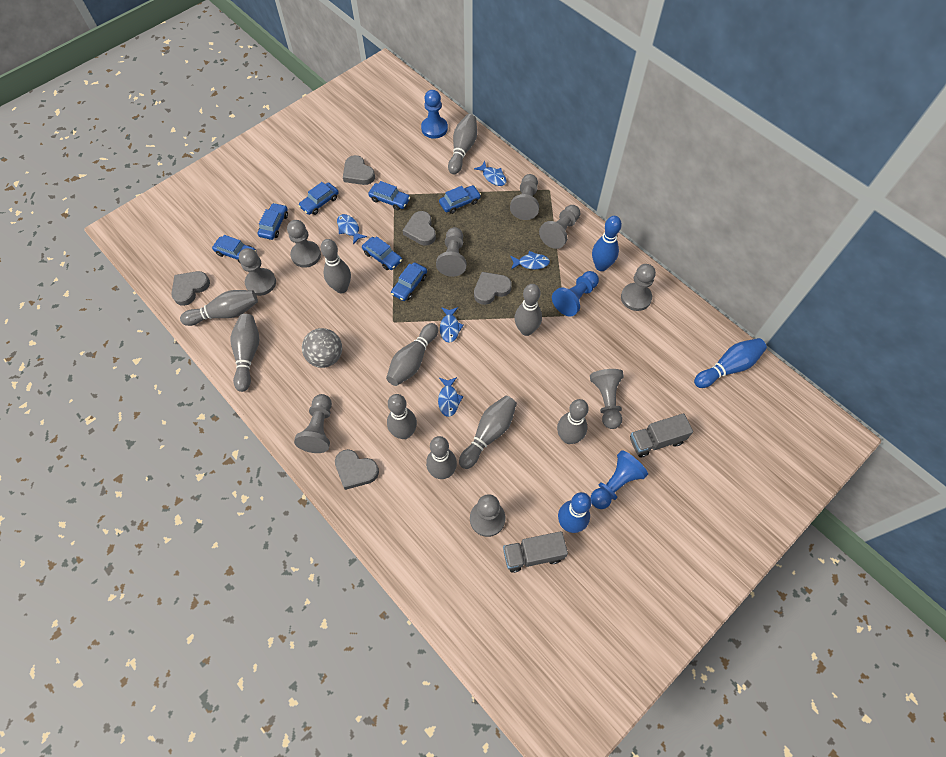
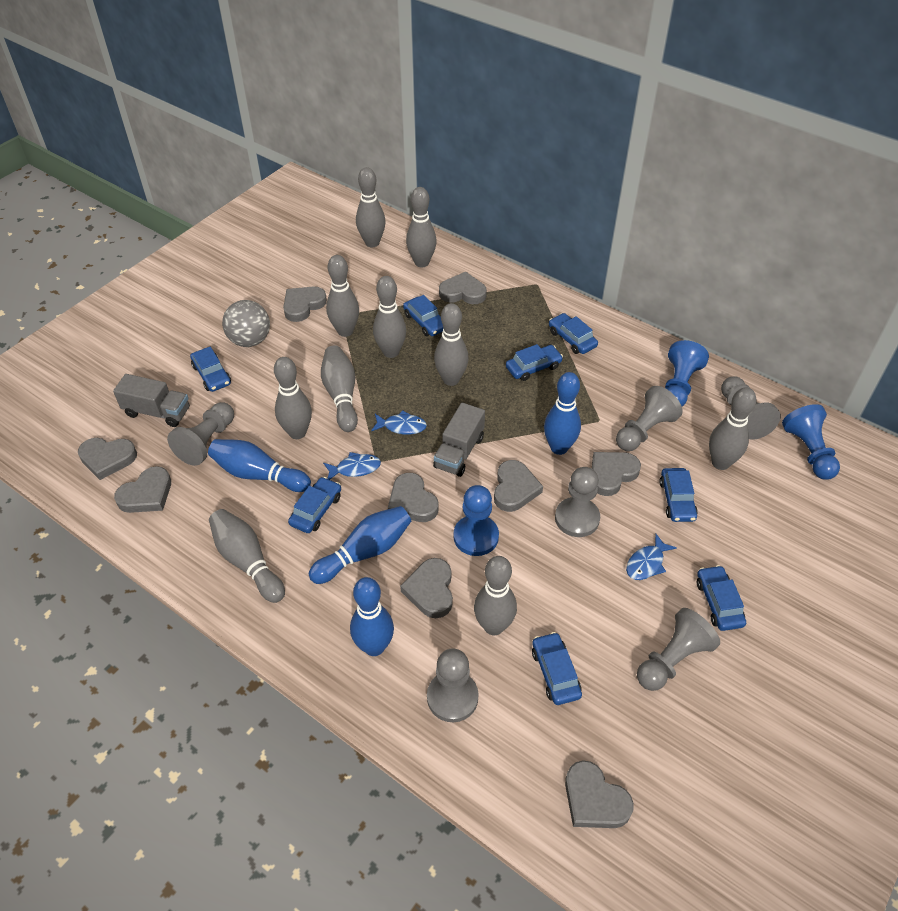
blue bowling pin: [558,492,592,533] [592,216,622,271] [694,338,767,388] = 3 -> [208,439,311,492] [309,506,411,584] [350,577,394,656] [544,372,581,455] = 4
blue car: [212,235,256,264] [258,203,288,240] [299,182,339,215] [362,236,402,270] [368,181,410,210] [391,262,427,301] [439,185,481,214] = 7 -> [190,347,231,392] [288,477,341,533] [403,295,443,336] [506,344,563,381] [532,632,582,705] [549,313,598,354] [659,468,698,522] [697,565,746,631] = 8
blue fish: [337,214,367,245] [438,377,463,417] [440,307,463,343] [474,161,507,186] [510,251,550,270] = 5 -> [323,452,381,480] [371,410,427,435] [626,534,677,580] = 3
grey heart: [171,271,210,306] [335,449,379,490] [343,155,375,185] [402,211,436,245] [474,272,512,305] = 5 -> [78,438,137,480] [114,466,171,513] [283,287,327,322] [388,473,439,522] [400,558,453,618] [439,272,487,304] [494,460,543,512] [565,761,634,828] [592,452,641,496] = 9
grey pawn: [239,248,276,296] [287,220,321,268] [294,394,332,453] [436,227,467,277] [470,494,505,537] [510,174,539,220] [539,205,580,249] [590,369,624,429] [621,264,656,311] = 9 -> [167,402,234,466] [427,648,479,722] [555,467,600,537] [616,386,683,451] [637,608,720,691] [721,376,781,440] = 6

